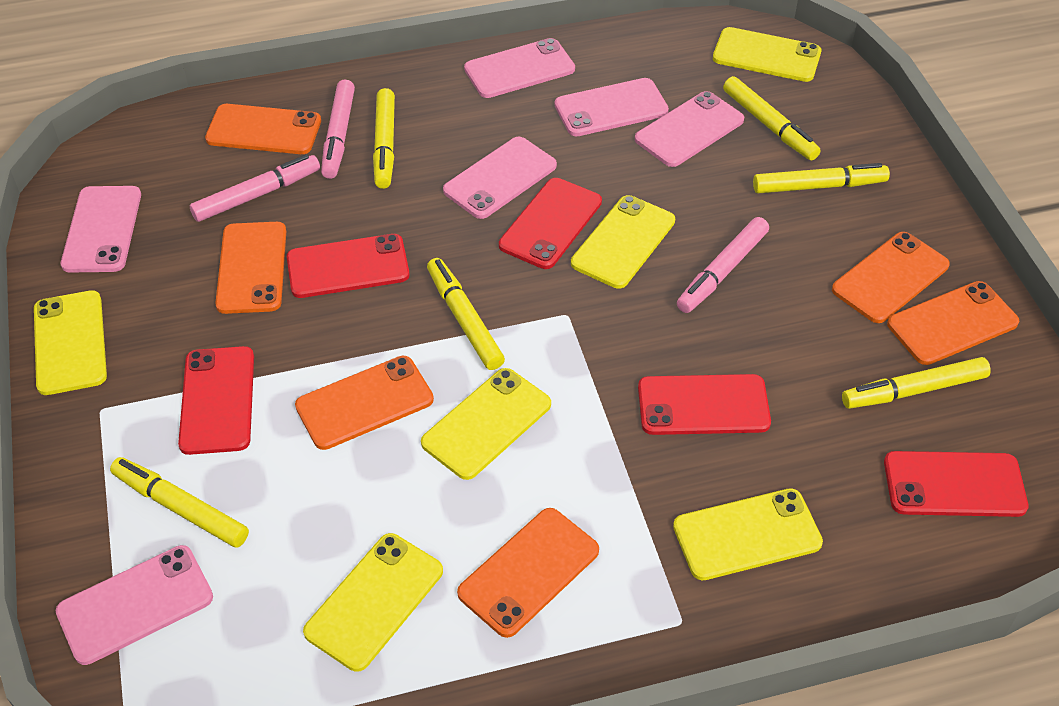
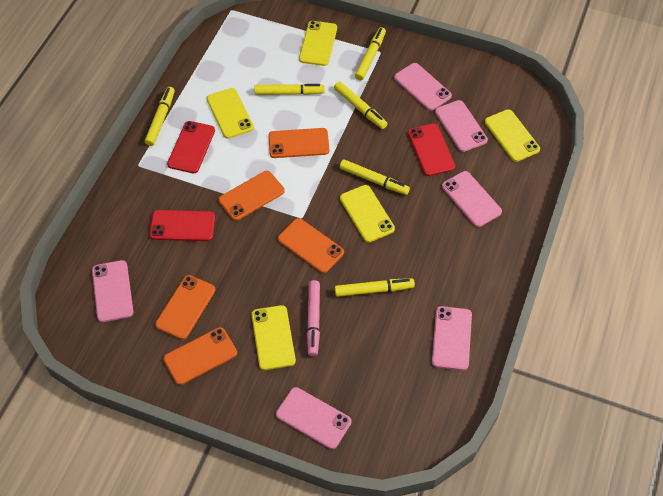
orange phone: [205,104,321,154] [215,222,286,314] [295,356,434,450] [457,508,599,638] [832,232,950,323] [887,281,1019,365] = 6 -> [155,275,216,339] [163,327,237,385] [219,171,285,221] [268,128,329,158] [278,218,344,273] = 5
pink marker: [190,154,320,222] [321,80,355,179] [677,217,769,313] = 3 -> [307,280,320,356] = 1
red phone: [178,346,254,455] [287,234,409,298] [499,178,602,269] [638,374,771,435] [884,451,1028,517] = 5 -> [149,210,215,241] [167,121,215,173] [408,123,455,176] = 3
yellow phone: [34,290,107,395] [303,533,443,672] [421,368,551,480] [571,195,675,289] [673,488,823,580] [713,27,821,82] = 6 -> [207,88,254,139] [251,305,296,370] [299,21,337,66] [340,185,395,242] [485,109,540,162] = 5

